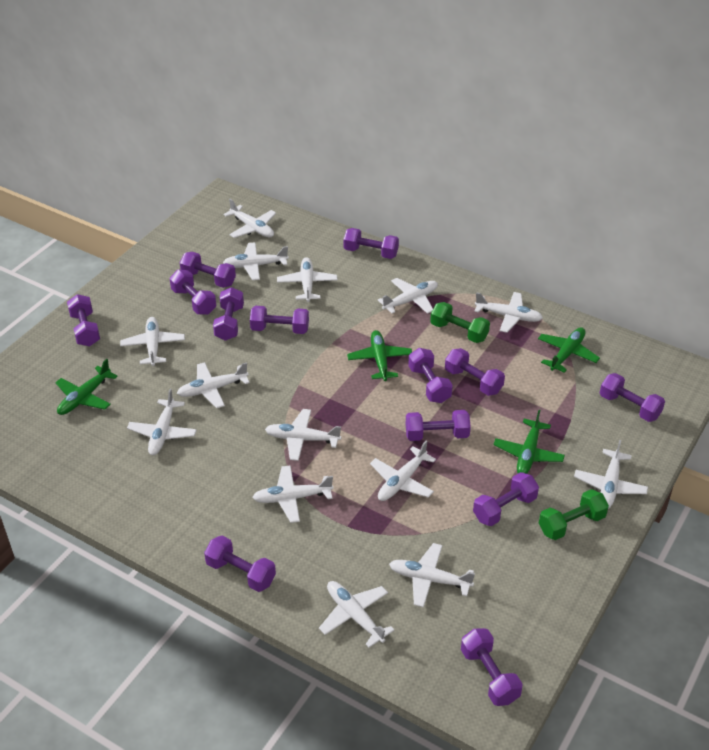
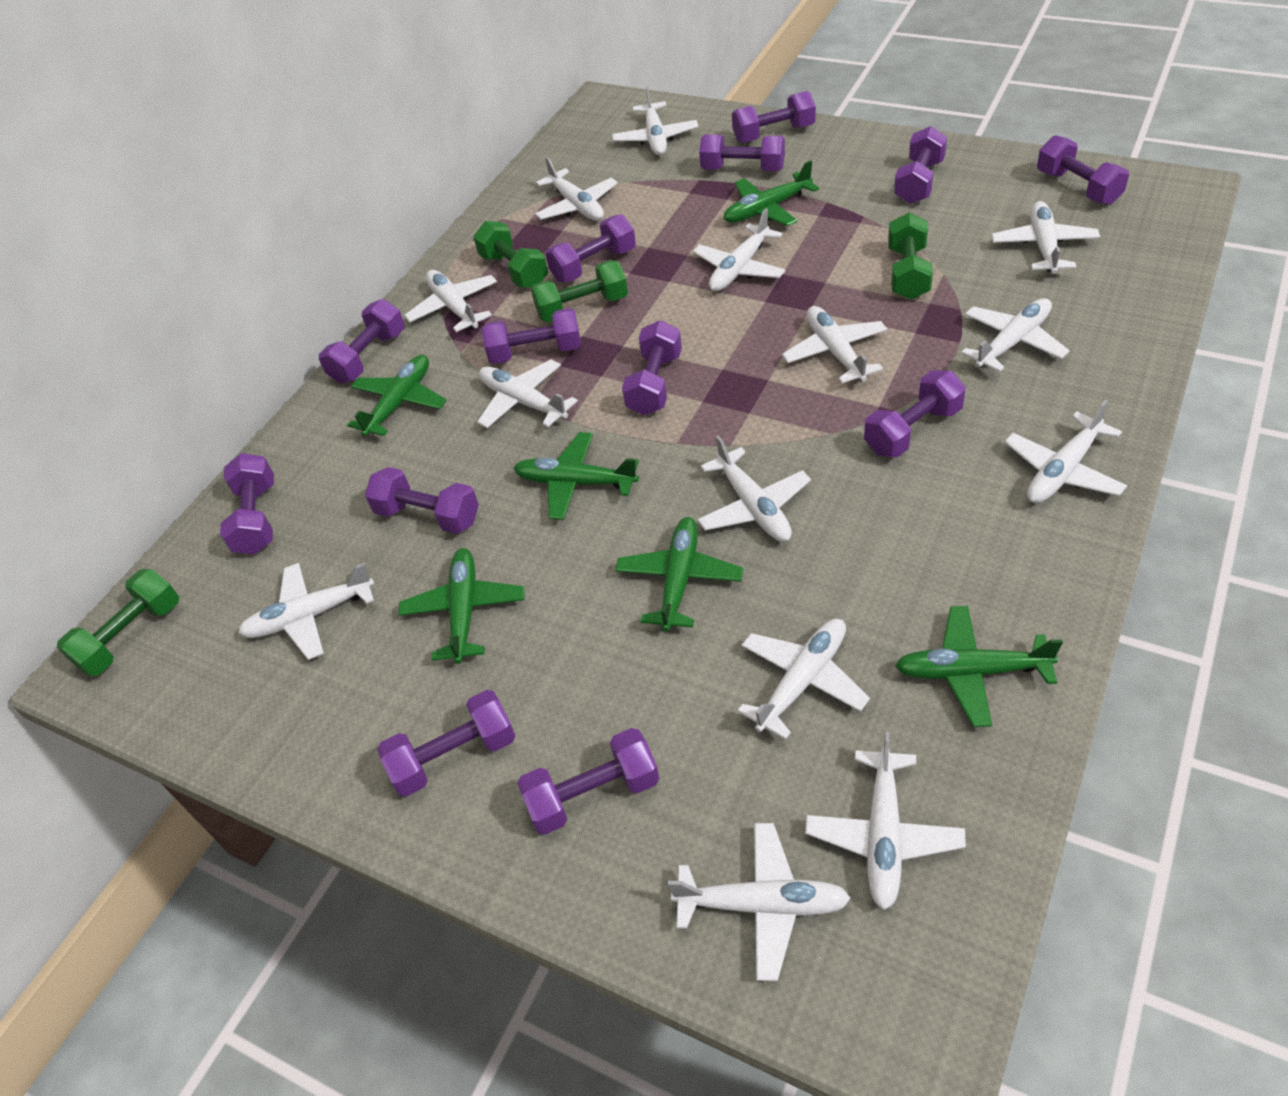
green dumbbell: [430,302,490,343] [539,489,609,540] = 2 -> [57,569,179,677] [473,221,548,288] [531,260,628,322] [888,213,933,300] = 4
green plane: [55,359,118,415] [347,330,412,381] [493,410,565,474] [538,327,600,373] = 4 -> [347,355,447,436] [398,548,525,664] [513,432,639,520] [615,517,743,632] [723,161,819,226] [895,606,1063,727] = 6

